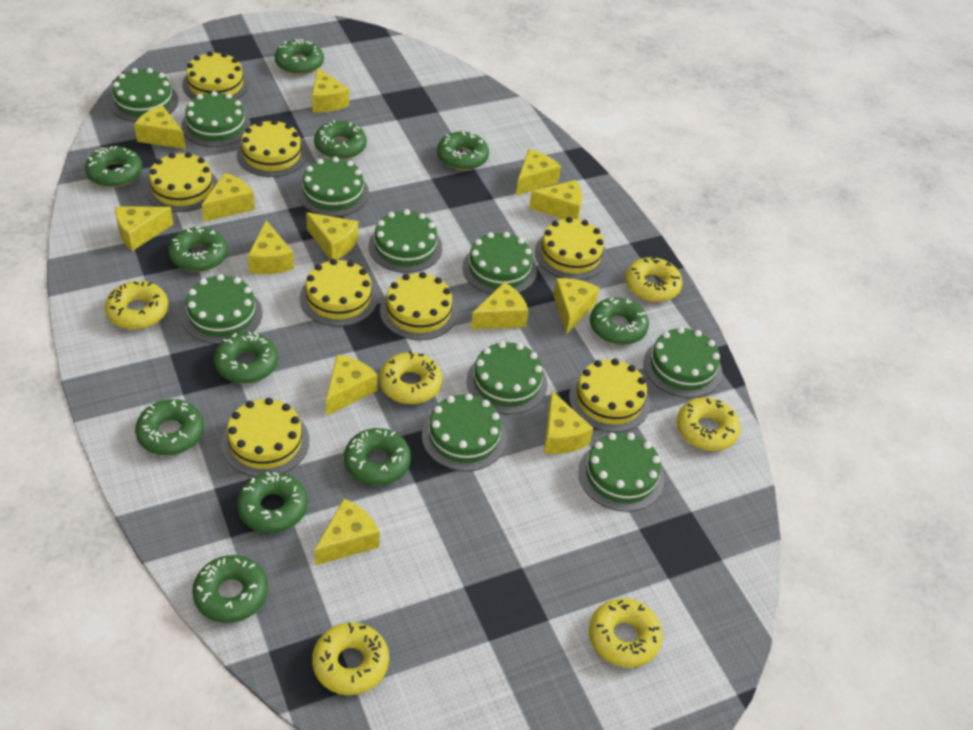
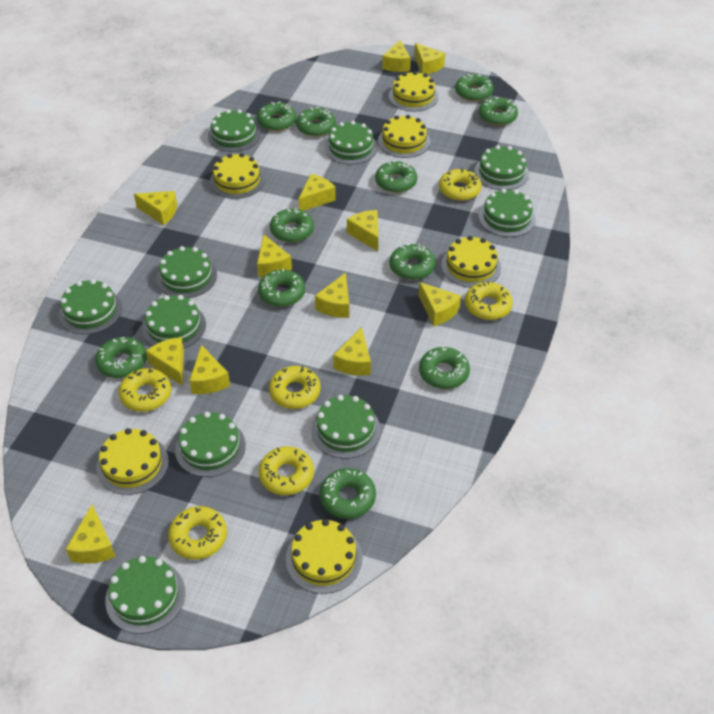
yellow cake: [145,152,218,212] [182,51,249,99] [221,398,309,477] [237,119,307,177] [300,259,378,326] [380,272,458,340] [535,217,607,280] [569,359,650,432] = 8 -> [96,428,169,495] [210,153,265,199] [286,519,362,594] [378,115,430,158] [389,71,439,111] [441,236,501,288] = 6
yellow cheese: [115,206,174,251] [134,105,186,149] [202,173,255,222] [248,220,294,274] [306,212,358,260] [312,68,349,113] [314,499,380,566] [326,355,377,416] [471,282,528,329] [516,149,561,196] [529,180,582,219] [544,391,593,454] [553,278,600,334] = 13 -> [66,504,116,564] [134,191,177,225] [146,337,184,386] [189,345,230,394] [257,235,292,277] [299,174,336,211] [315,273,349,318] [333,327,371,376] [347,210,378,251] [382,40,411,72] [414,43,445,74] [418,282,461,326] = 12

